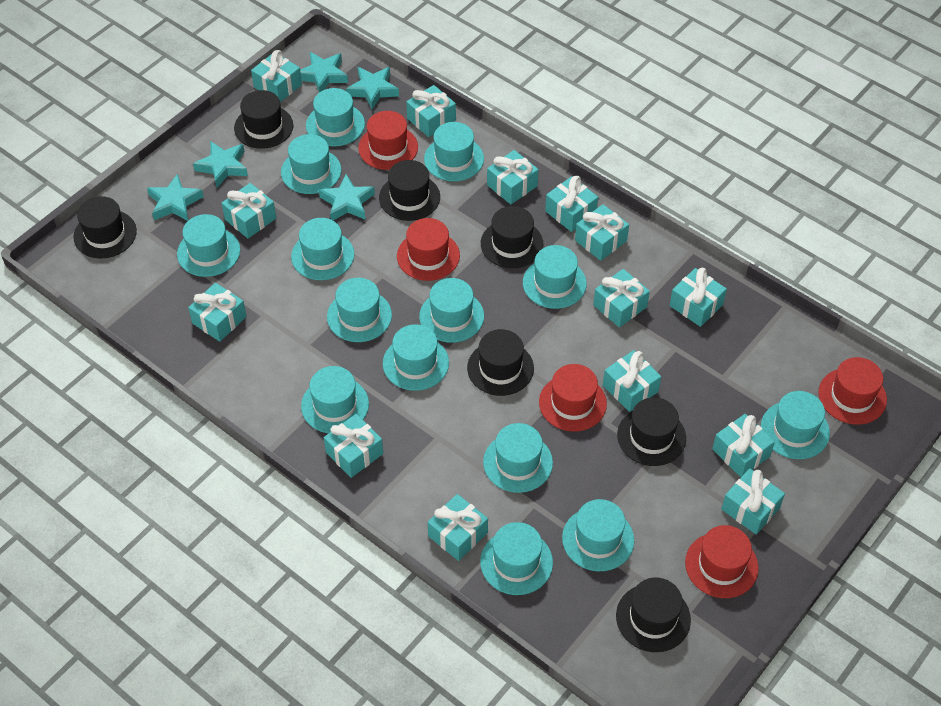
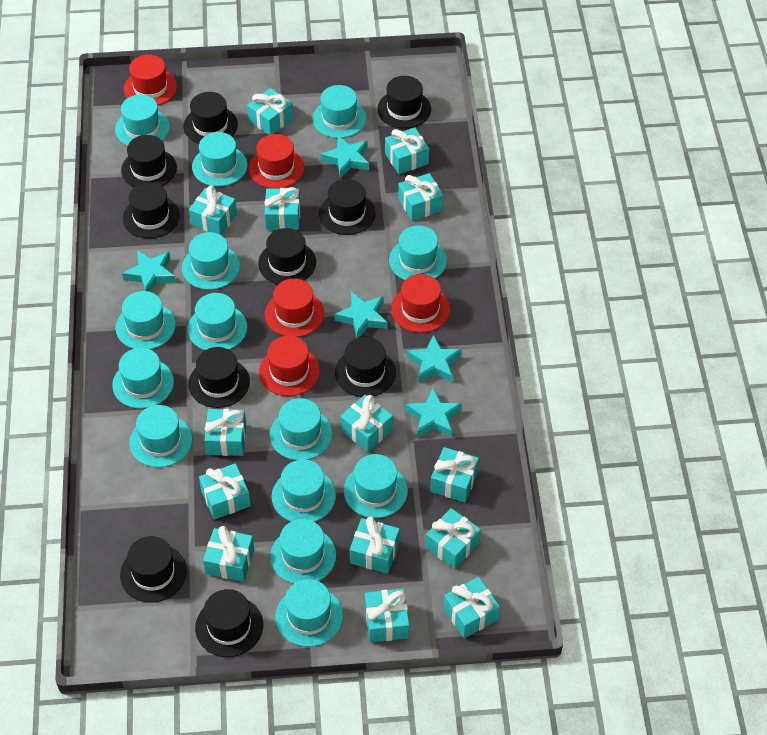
black hat: [73,196,137,259] [234,90,293,149] [379,160,440,221] [467,329,534,396] [481,206,543,268] [616,578,691,652] [617,397,686,466] = 7 -> [120,536,187,603] [121,135,177,187] [123,182,180,239] [184,92,238,144] [188,347,250,408] [195,589,263,657] [258,228,316,284] [319,179,376,235] [335,337,396,397] [377,76,431,129] = 10

